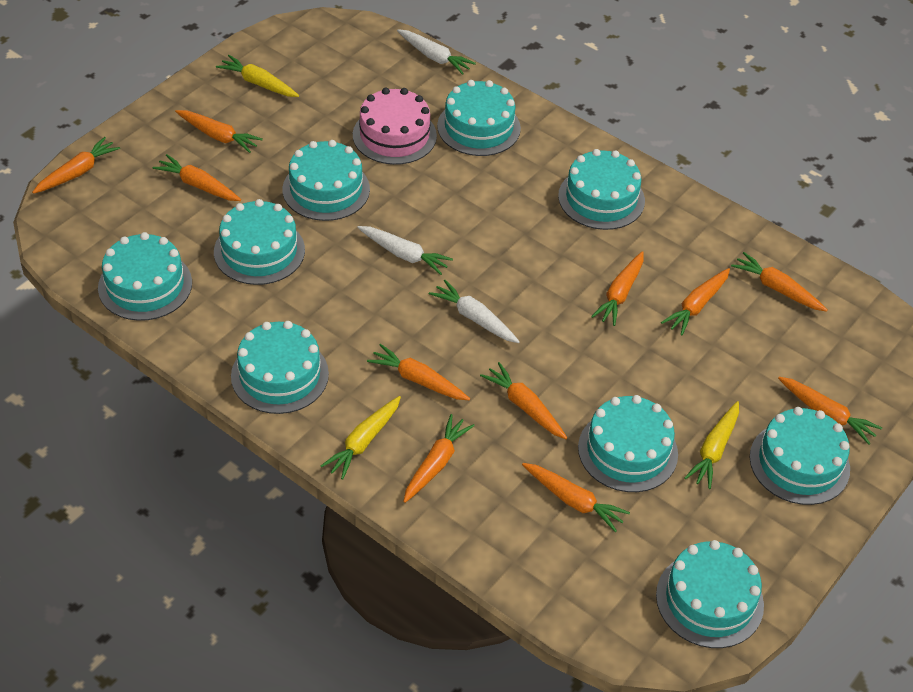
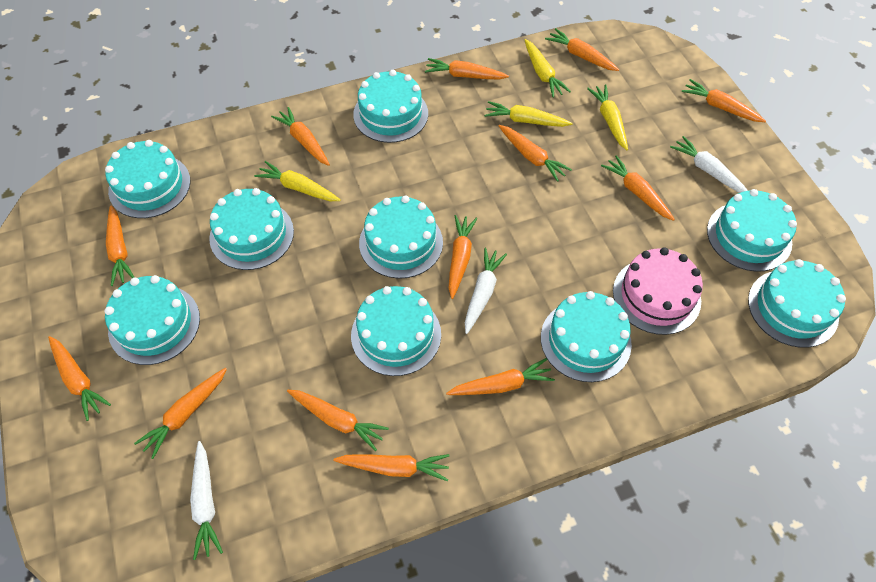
orange carrot: [32,137,120,194] [152,154,241,201] [175,110,263,153] [367,344,470,400] [403,414,475,503] [480,362,567,439] [522,463,630,532] [591,251,644,326] [661,268,730,335] [731,252,828,312] [778,377,882,445] = 11 -> [48,336,111,421] [106,205,134,286] [134,368,227,459] [271,107,330,166] [287,390,389,451] [334,454,450,481] [425,58,509,80] [446,358,555,395] [449,215,477,299] [499,125,572,182] [545,28,619,71] [601,155,675,221] [682,79,766,122] = 13
yellow carrot: [216,55,299,97] [321,396,401,480] [684,401,739,489] = 3 -> [254,161,341,201] [484,101,573,127] [525,39,571,98] [587,84,628,150] = 4

